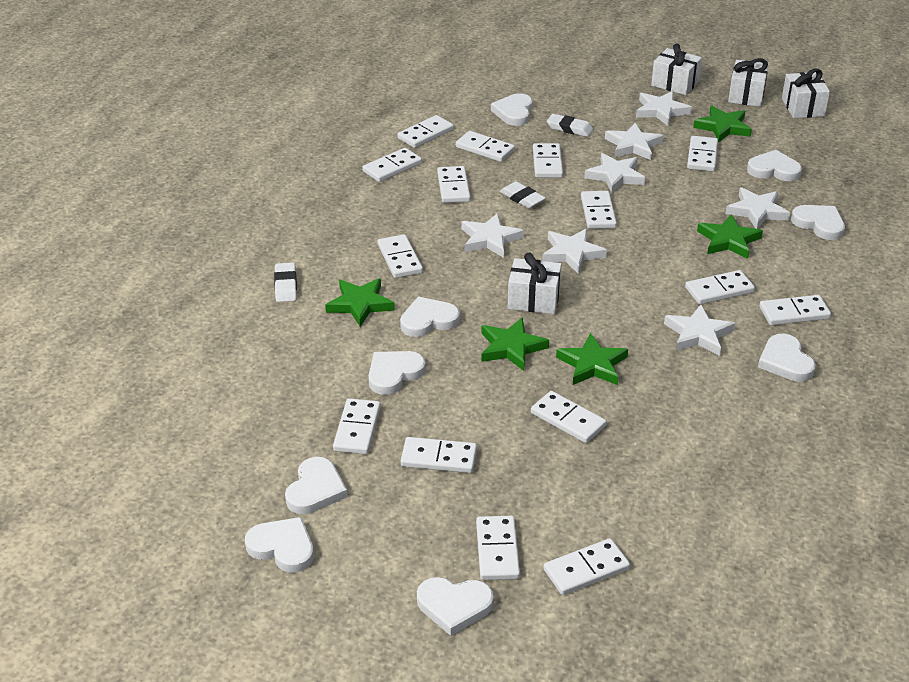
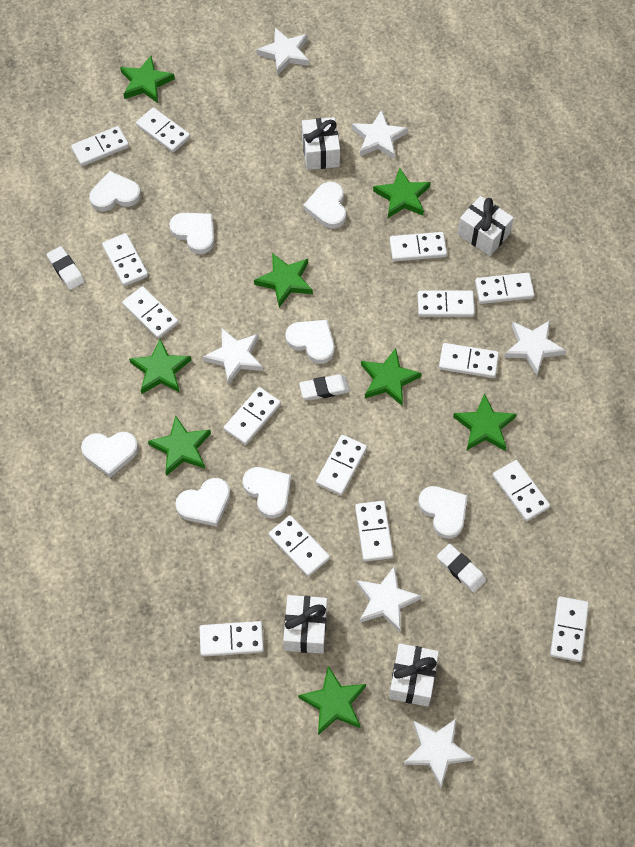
green star: [325,278,395,327] [481,318,549,371] [556,333,628,385] [693,106,752,143] [697,214,763,259] = 5 -> [120,56,175,103] [129,339,191,394] [148,415,211,476] [254,253,313,307] [298,666,366,735] [361,348,422,406] [373,168,431,218] [453,393,517,451] = 8
white heart: [245,517,314,573] [285,457,347,514] [368,351,426,395] [400,297,460,337] [417,577,494,636] [491,93,533,126] [747,150,802,181] [758,334,816,382] [791,205,845,240] = 9 -> [81,432,138,478] [89,171,141,211] [169,213,214,254] [175,478,230,527] [243,467,291,518] [285,320,335,364] [303,182,346,229] [418,486,468,539] = 8
white star: [462,213,524,258] [542,229,607,274] [584,153,645,193] [605,123,664,160] [636,91,692,126] [664,304,735,356] [725,187,790,229] = 7 -> [203,328,263,385] [256,28,309,75] [352,110,408,159] [356,566,422,632] [403,719,474,788] [504,320,566,375] = 6

